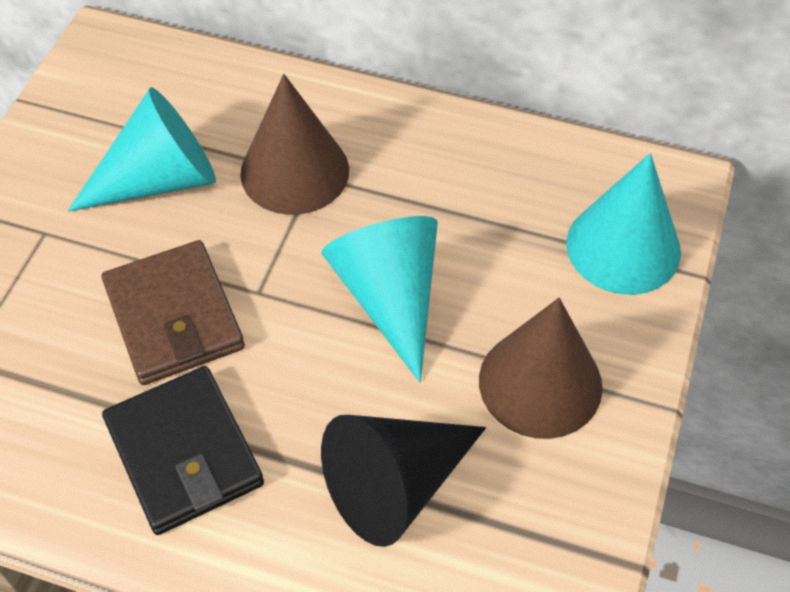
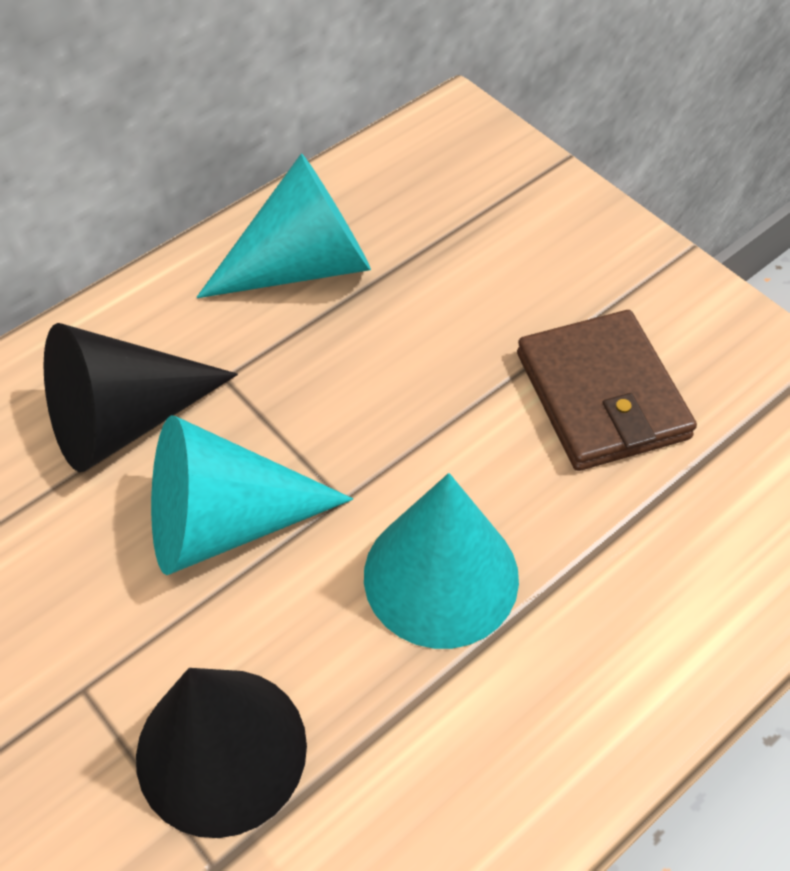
black cone: [321,415,486,547] = 1 -> [43,323,238,472] [136,668,307,838] = 2
black wallet: [102,366,264,535] = 1 -> none = 0
brown cone: [240,74,349,215] [479,298,603,439] = 2 -> none = 0

